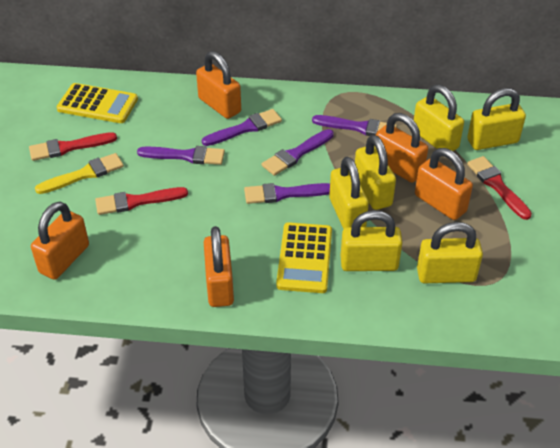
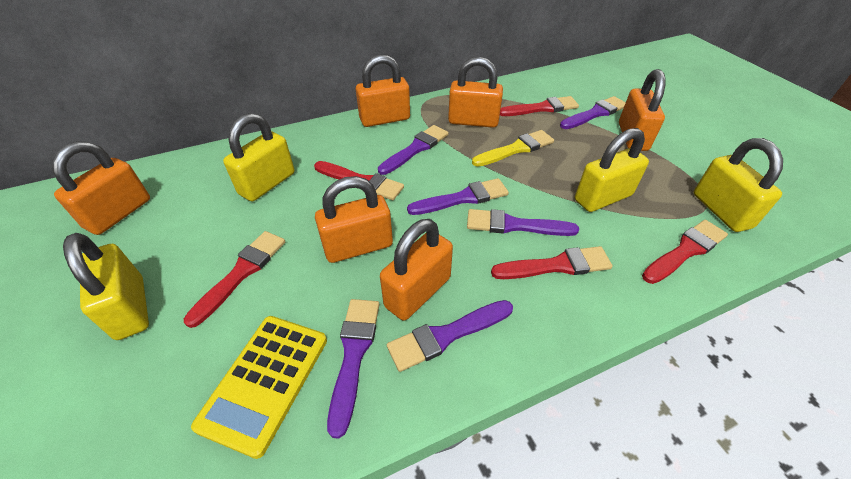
orange padlock: [31,202,89,280] [196,51,241,119] [204,226,234,307] [376,113,428,183] [415,148,473,220] = 5 -> [53,141,150,235] [315,176,393,263] [356,55,410,127] [380,219,453,321] [448,57,503,128] [619,69,666,151] = 6
purple brush: [137,146,225,165] [202,109,282,146] [244,183,330,204] [262,129,334,176] [312,115,397,136] = 5 -> [327,299,380,439] [378,125,449,175] [387,300,513,372] [407,178,509,215] [467,209,579,236] [560,96,626,129] = 6
red brush: [29,132,117,161] [95,187,188,215] [467,156,532,220] = 3 -> [184,231,285,328] [314,161,404,200] [491,246,613,279] [500,96,579,116] [642,220,728,284] = 5
yellow calculator: [57,83,138,123] [276,222,332,293] = 2 -> [191,316,327,459] = 1
yellow padlock: [329,156,369,229] [341,210,402,271] [355,135,396,210] [414,85,464,151] [417,222,483,283] [467,88,526,150] = 6 -> [63,233,149,340] [223,113,294,201] [575,128,649,212] [694,138,783,232] = 4

